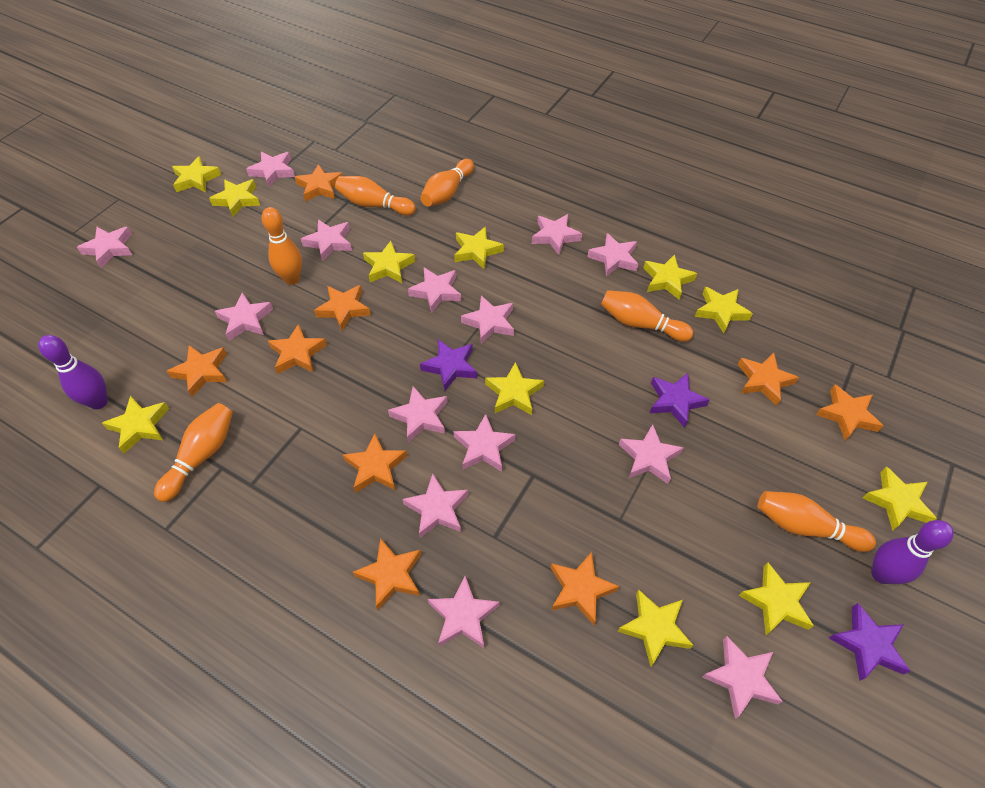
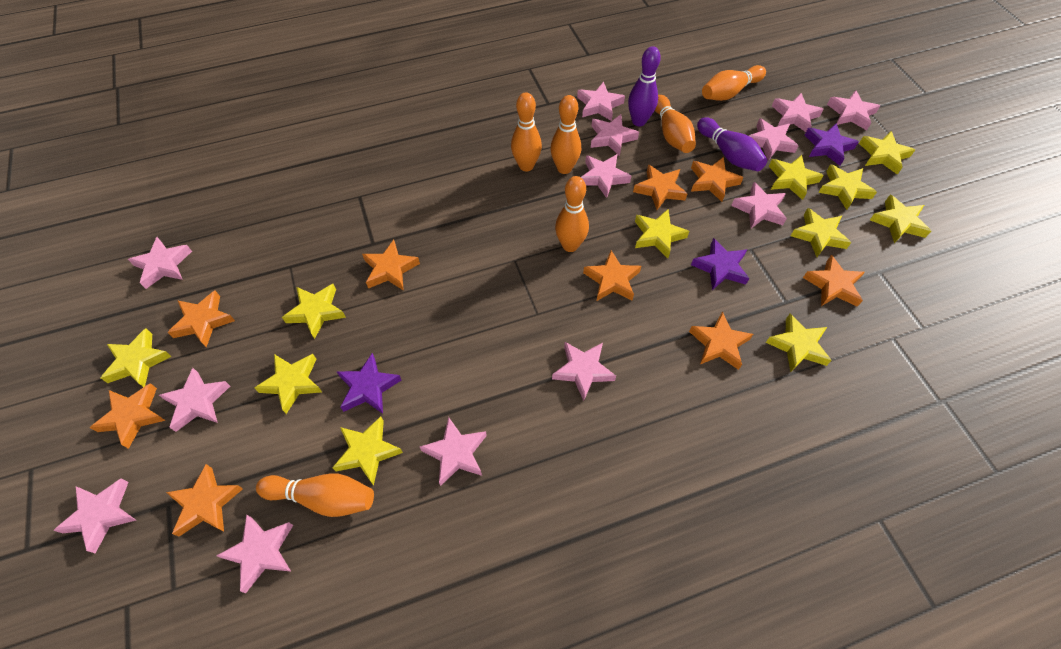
pink star: [77,227,132,268] [215,292,273,341] [246,152,295,188] [301,219,352,261] [388,386,448,443] [402,474,468,538] [408,268,461,313] [428,576,500,648] [453,414,516,472] [461,296,514,344] [532,214,582,255] [587,233,638,277] [619,424,684,484] [702,636,783,719] = 14 -> [53,479,136,553] [128,237,192,289] [159,368,230,432] [216,515,293,593] [420,417,487,486] [552,342,616,401] [577,82,625,121] [581,154,631,198] [591,114,639,156] [731,182,787,228] [749,118,799,161] [772,93,824,132] [827,90,880,130] = 13

